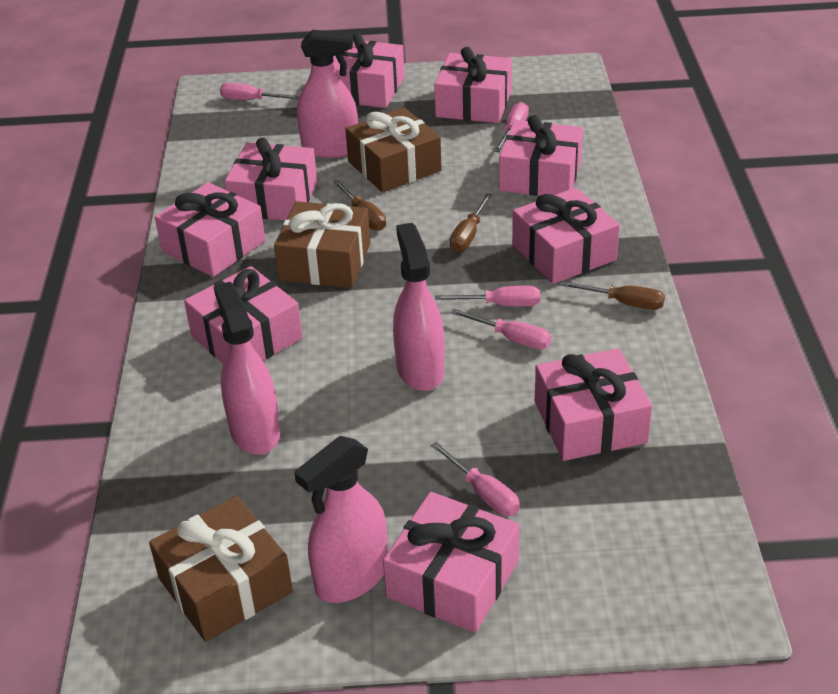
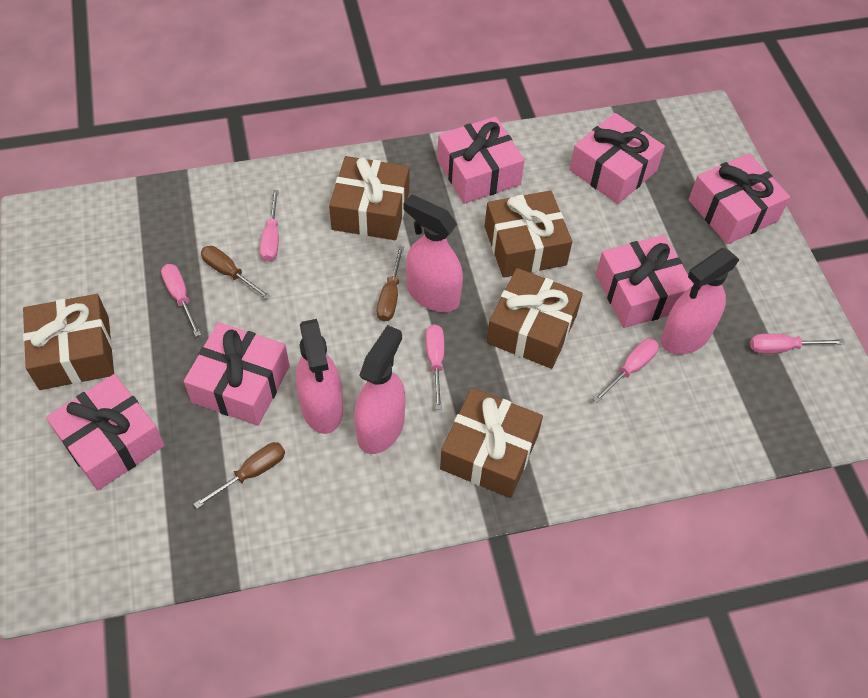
brown gift: [149,496,293,642] [274,201,371,288] [345,107,442,193] = 3 -> [23,294,114,390] [329,156,409,240] [440,388,543,498] [485,190,572,278] [487,268,583,369] = 5
pink gift: [155,182,265,277] [184,266,303,363] [224,137,317,220] [333,33,405,108] [383,492,519,633] [434,47,512,123] [499,115,583,196] [512,188,620,284] [535,348,652,461] = 9 -> [46,374,165,490] [184,322,290,426] [437,116,525,204] [570,113,665,204] [596,235,694,328] [688,153,790,244] = 6

